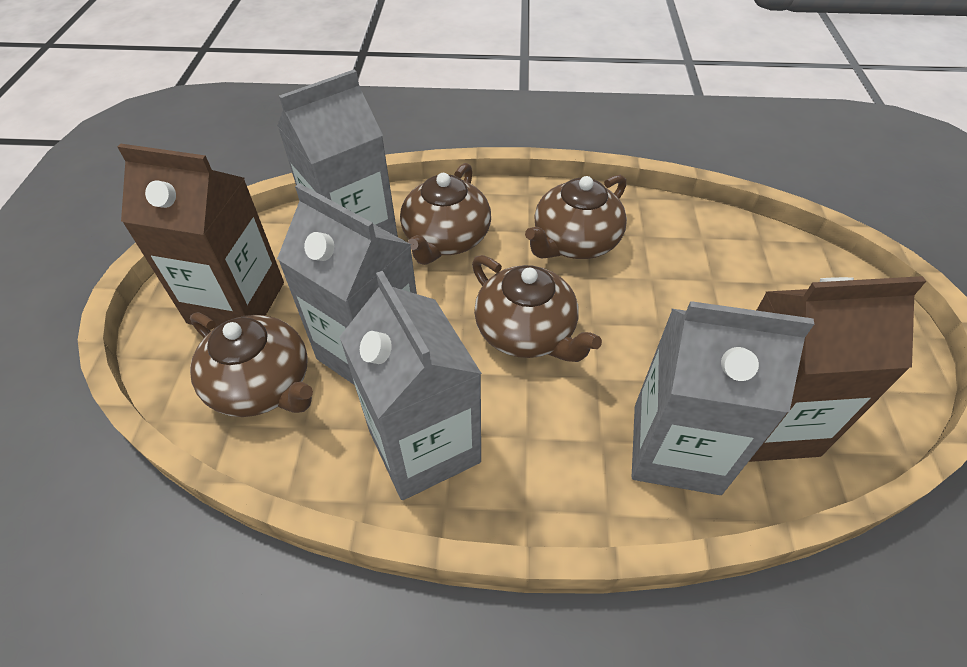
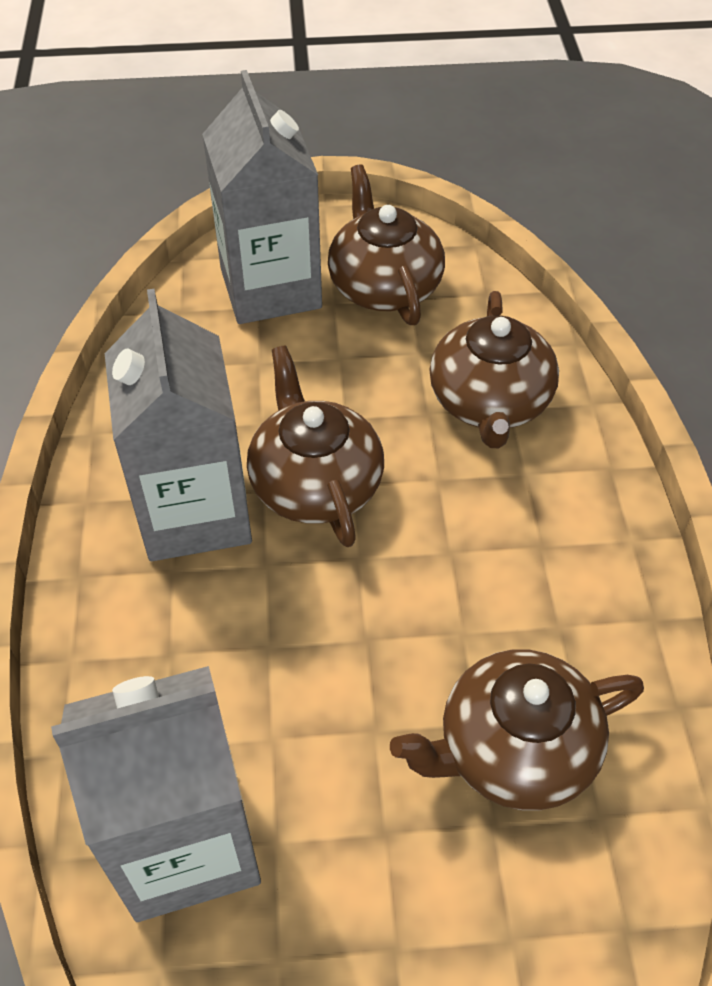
brown carton: [118,143,284,329] [749,276,926,462] = 2 -> none = 0
grey carton: [277,70,398,237] [277,183,417,385] [340,271,482,500] [632,301,814,495] = 4 -> [51,666,261,922] [105,289,252,561] [202,70,322,324] = 3

